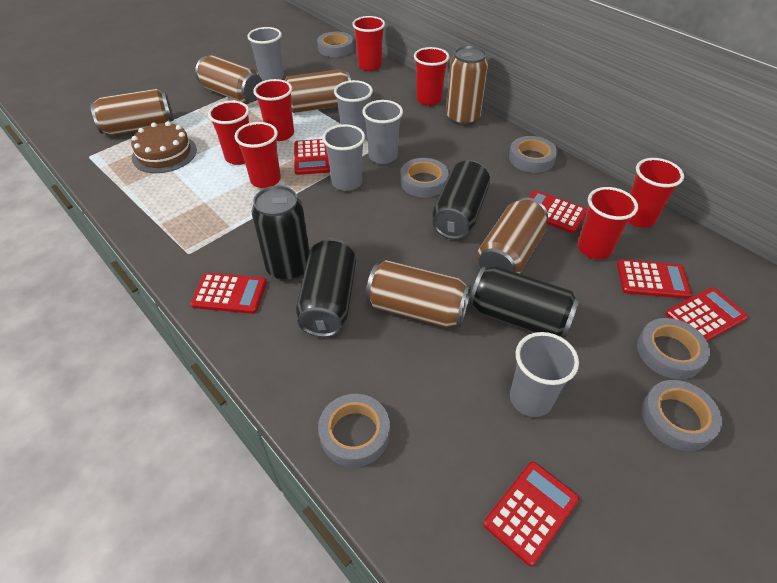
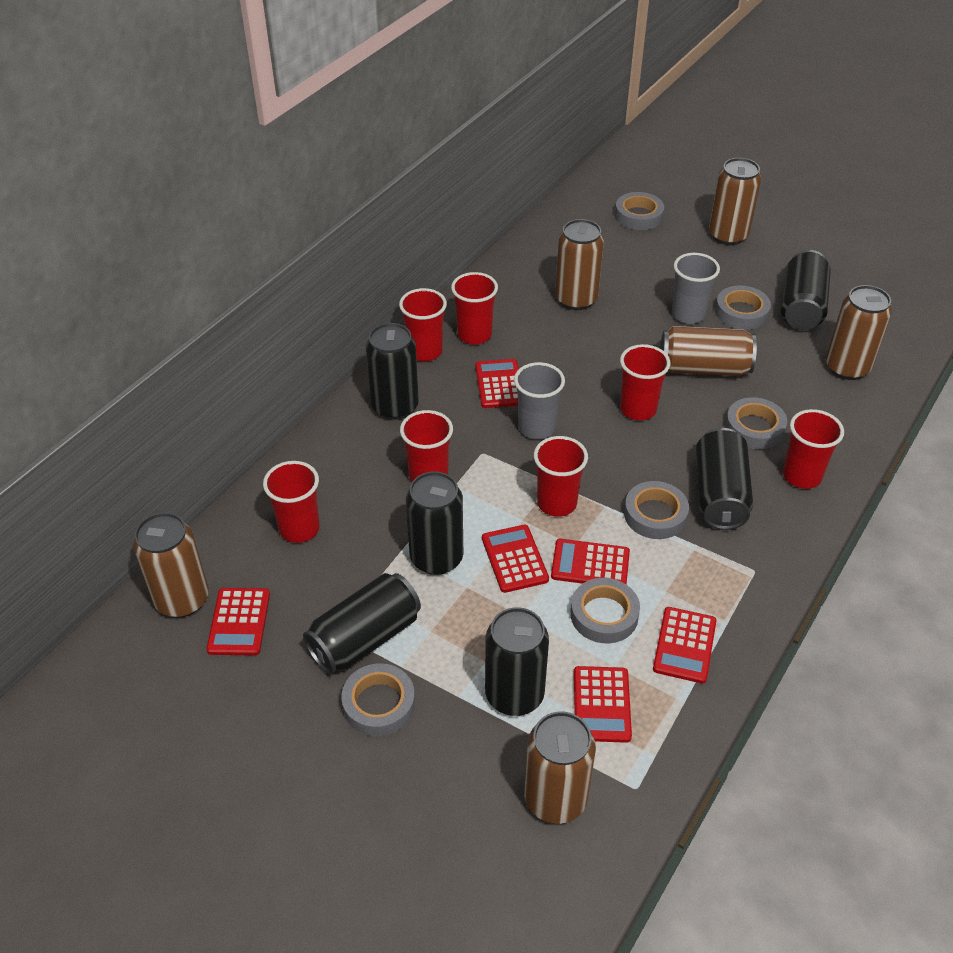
black can: [252,186,310,281] [296,239,356,337] [432,161,490,239] [469,266,579,338] = 4 -> [303,573,421,674] [366,323,419,420] [406,471,463,575] [485,607,549,716] [696,428,753,530] [781,250,831,330] = 6
brown cake: [131,121,197,173] = 1 -> none = 0
grey cup: [247,27,284,81] [322,124,365,191] [334,80,373,139] [362,100,403,164] [510,332,579,417] = 5 -> [514,362,565,439] [672,253,720,324] = 2

